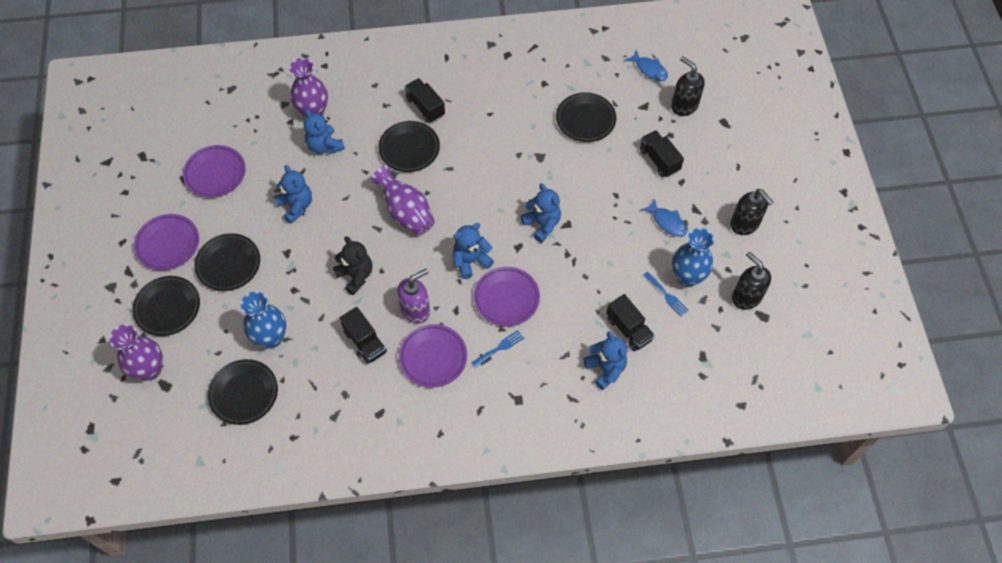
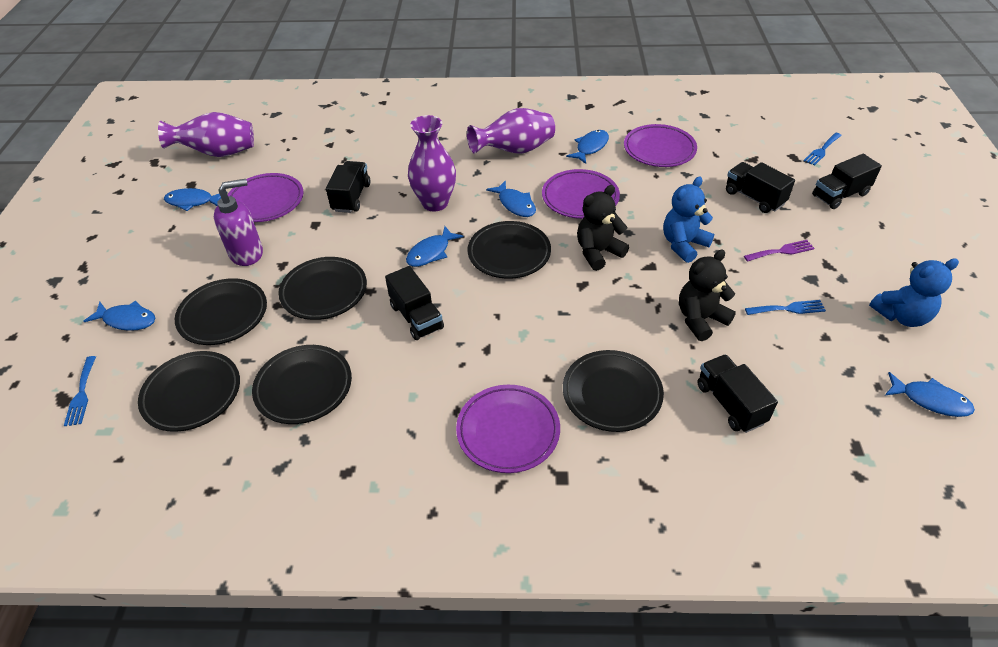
black plate: [132,276,200,336] [194,233,260,291] [208,359,278,425] [378,121,440,172] [556,92,616,142] = 5 -> [138,351,240,432] [175,278,267,345] [252,345,352,424] [278,257,367,320] [467,221,551,279] [563,350,664,432] = 6
black soap dispenser: [671,56,705,116] [730,189,774,235] [732,251,771,310] = 3 -> none = 0
black teddy bear: [333,236,372,295] = 1 -> [577,185,629,271] [679,249,736,341] = 2
black truck: [340,307,387,364] [405,78,445,123] [607,294,655,351] [640,130,684,178] = 4 -> [326,161,370,213] [385,266,444,340] [697,354,778,433] [726,162,795,213] [812,154,882,209] = 5
blue fish: [625,50,668,81] [641,198,687,237] = 2 -> [83,301,155,331] [164,188,227,211] [406,226,463,267] [486,180,536,217] [566,130,609,164] [885,372,975,417] = 6
blue fork: [471,330,524,368] [643,272,689,317] = 2 -> [64,356,96,426] [745,300,826,315] [803,133,842,166] = 3
blue teddy bear: [275,165,312,224] [304,109,345,154] [453,223,494,279] [521,184,561,242] [584,331,627,390] = 5 -> [663,177,714,263] [869,258,959,327] = 2
blue vase: [241,291,286,349] [672,228,714,287] = 2 -> none = 0
purple fork: none = 0 -> [744,240,815,262] = 1

